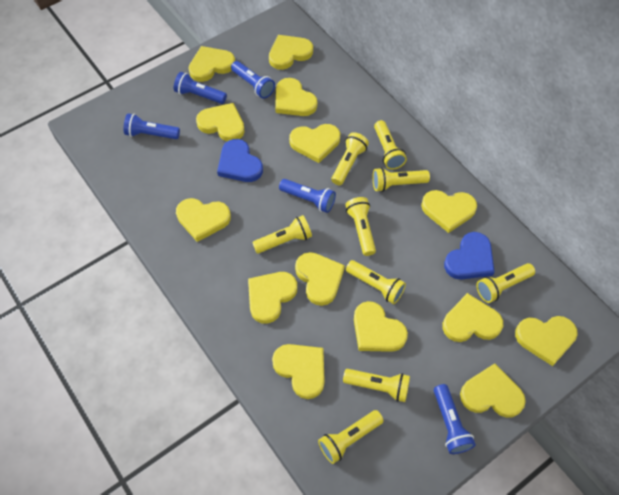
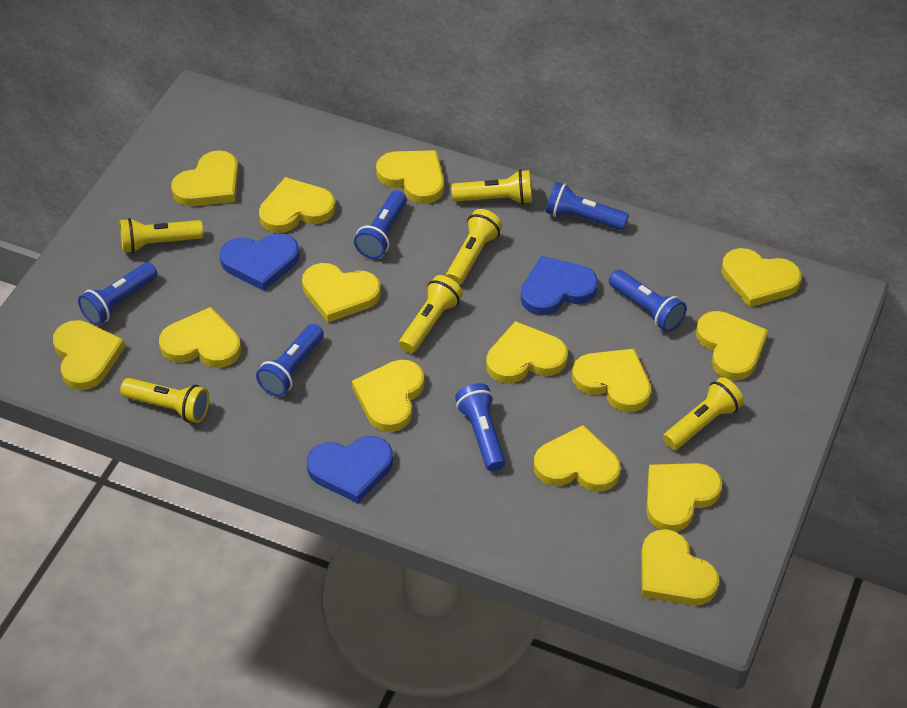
blue flashlight: [124,113,180,139] [174,72,227,104] [231,61,275,99] [279,179,336,213] [434,384,476,454] = 5 -> [78,262,157,325] [256,324,324,396] [354,191,407,259] [455,383,505,471] [546,182,629,230] [609,270,687,332] = 6
blue heart: [217,139,263,182] [444,232,495,280] = 2 -> [220,233,300,291] [307,436,393,503] [521,256,598,315] = 3
yellow flashlight: [252,215,312,254] [318,410,384,464] [331,132,369,185] [343,369,410,402] [345,197,376,256] [346,260,406,304] [373,167,430,192] [374,120,407,170] [476,263,535,303] = 9 -> [120,218,203,253] [120,378,210,423] [399,275,463,353] [446,209,502,285] [451,170,532,204] [663,377,744,450] = 6

